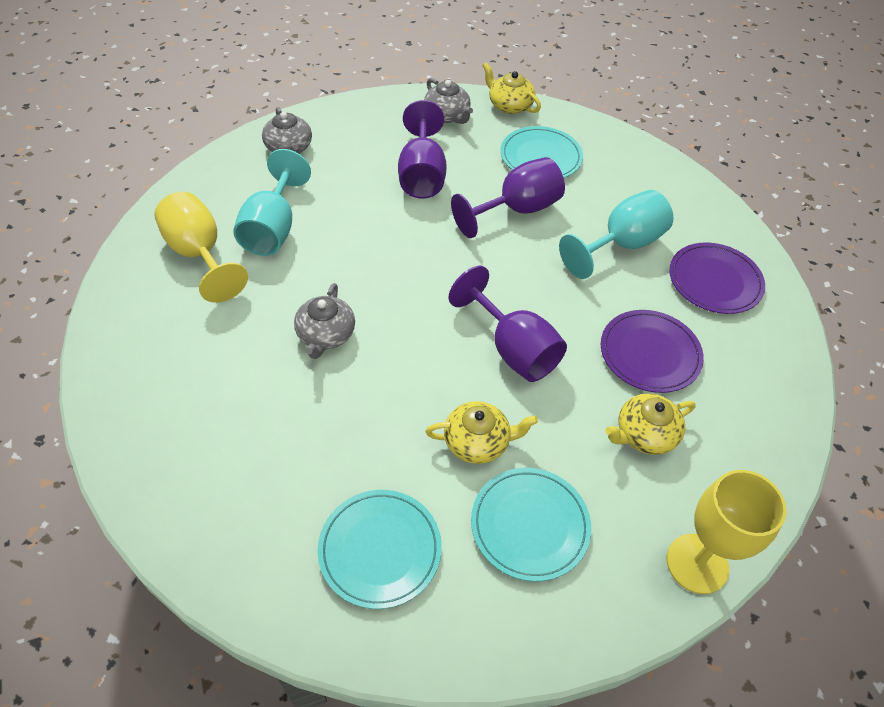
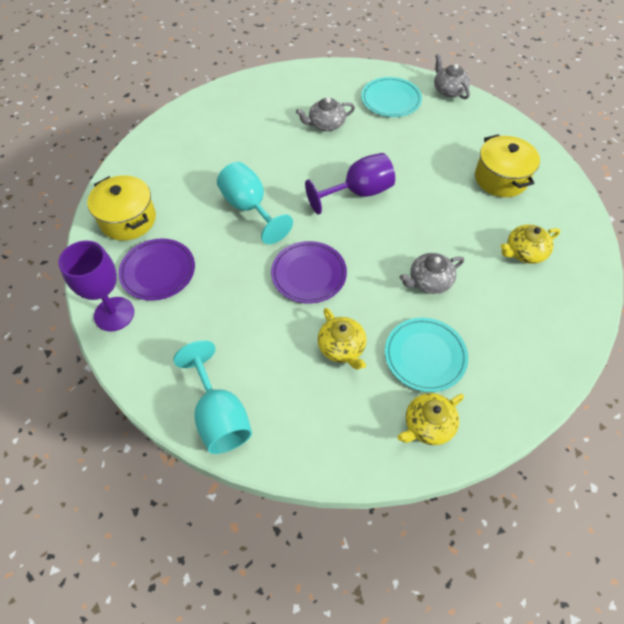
purple goblet: [398,100,447,199] [449,266,567,382] [451,157,565,238] = 3 -> [58,241,134,331] [305,153,395,215] = 2
turquoise plate: [318,490,442,609] [471,468,591,582] [500,126,583,178] = 3 -> [361,77,422,117] [385,318,468,392] = 2
yellow goblet: [154,192,248,303] [667,470,787,594] = 2 -> none = 0
yellow pot: none = 0 -> [88,175,156,241] [475,134,540,197] = 2

